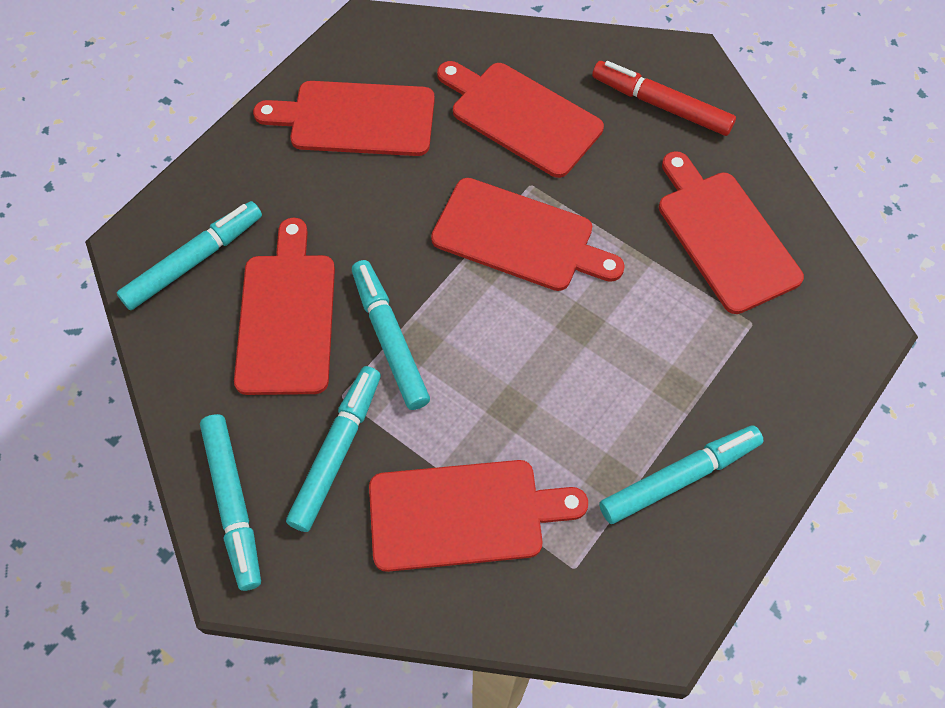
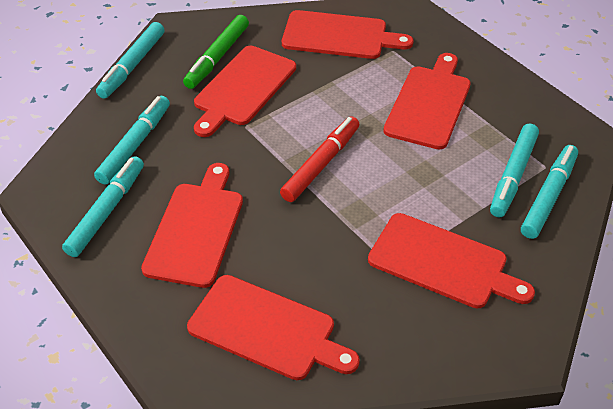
green marker: none = 0 -> [183,15,249,89] = 1

